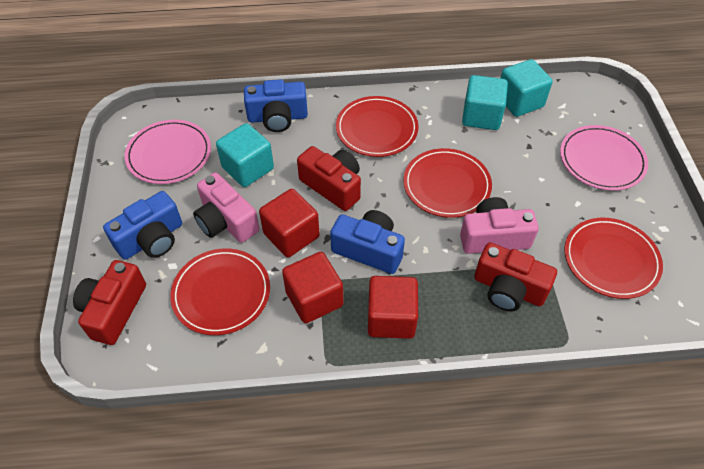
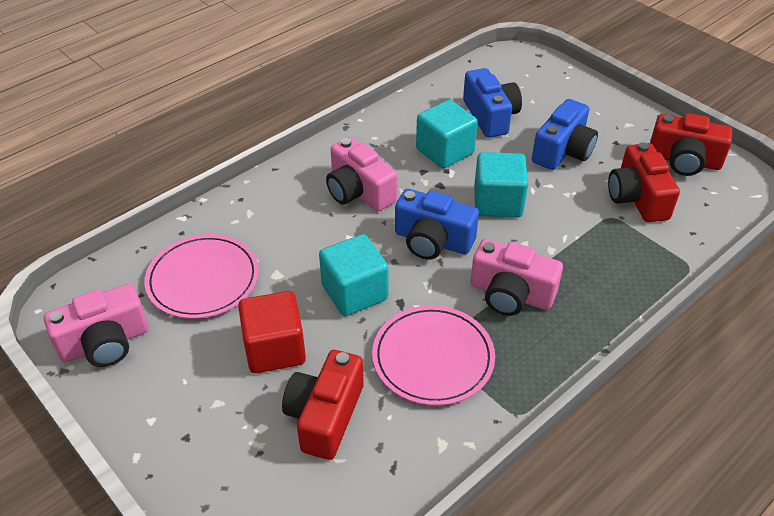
pink camera: [193,173,259,243] [460,197,539,254] = 2 -> [44,284,149,367] [326,137,397,212] [470,239,563,316] = 3
red cube: [259,189,320,257] [282,252,343,323] [368,276,418,339] = 3 -> [238,291,306,373] = 1
red plate: [170,248,270,335] [336,96,419,157] [403,148,492,218] [565,218,663,299] = 4 -> none = 0

